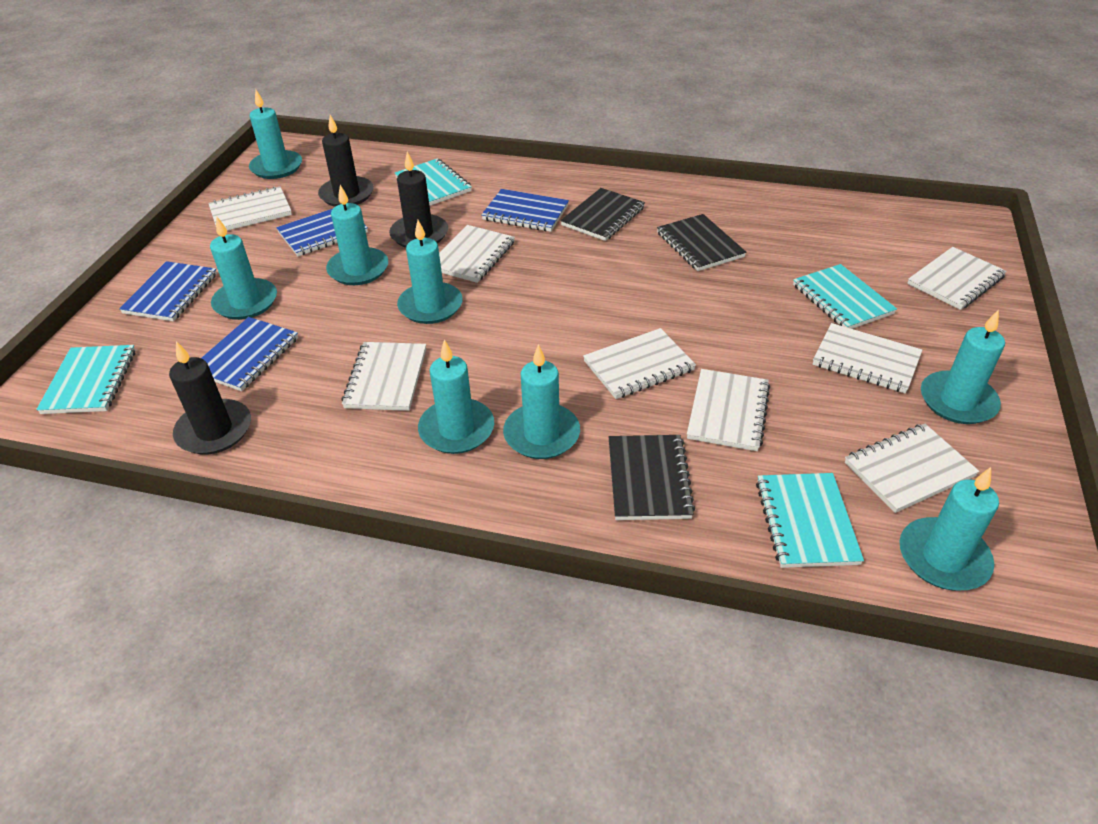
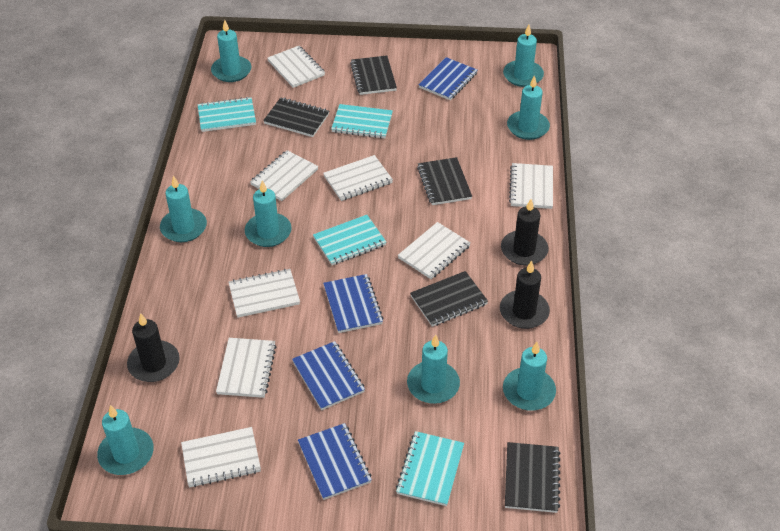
black notebook: [560,188,645,241] [609,435,695,520] [657,214,746,271] = 3 -> [263,98,329,137] [350,56,397,95] [410,271,488,327] [417,157,472,205] [505,442,561,513] = 5

